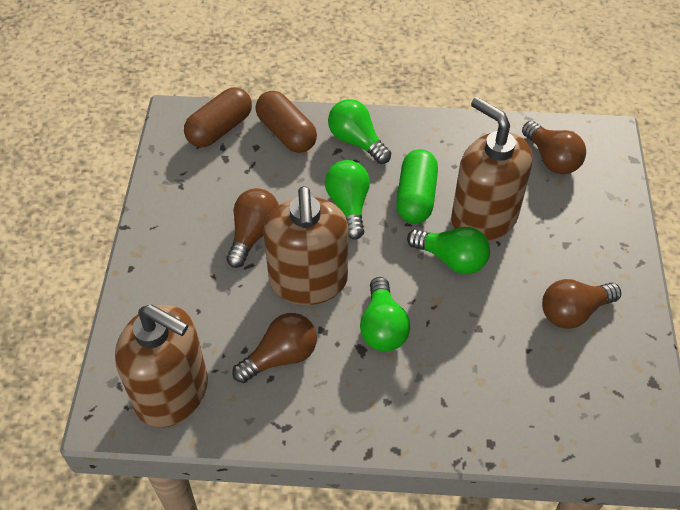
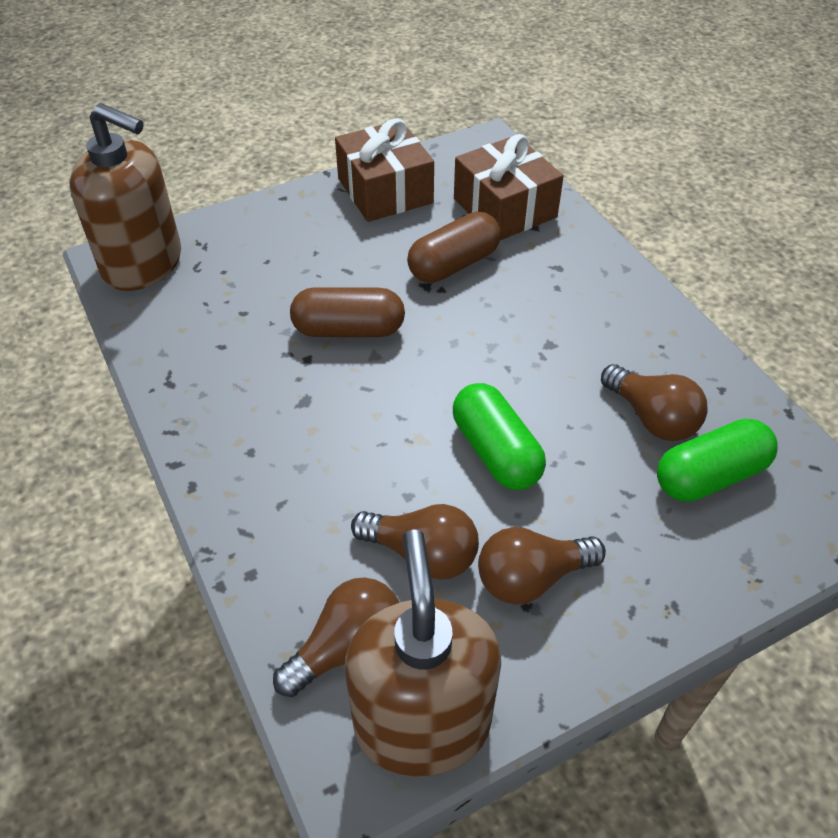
brown gift: none = 0 -> [335,118,434,222] [454,134,564,240] = 2
brown soap dispenser: [115,305,208,428] [263,186,349,305] [451,97,533,242] = 3 -> [70,103,181,291] [345,529,501,777] = 2
green capsule: [396,149,438,223] = 1 -> [453,383,546,490] [657,419,778,502] = 2
green light bulb: [325,160,370,240] [328,99,391,164] [360,277,410,352] [407,227,490,274] = 4 -> none = 0

